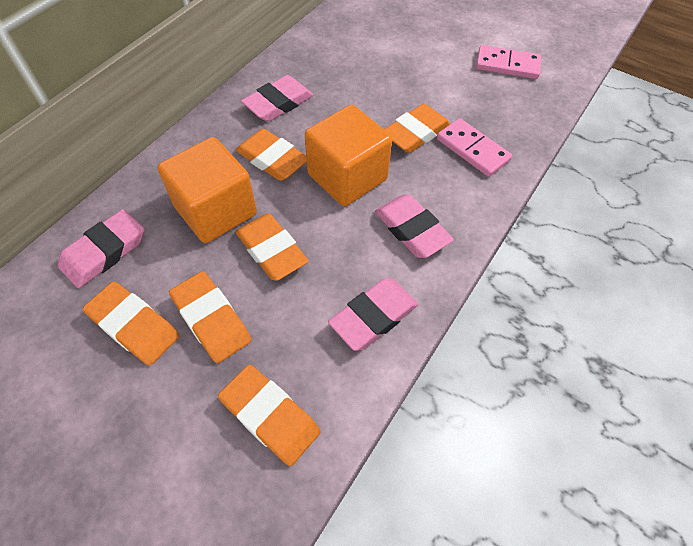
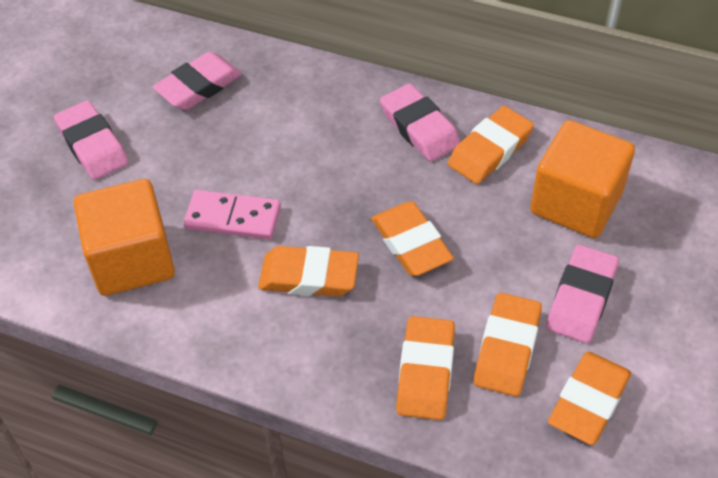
pink domino: [437,118,512,177] [476,45,541,79] = 2 -> [183,190,281,240] = 1

